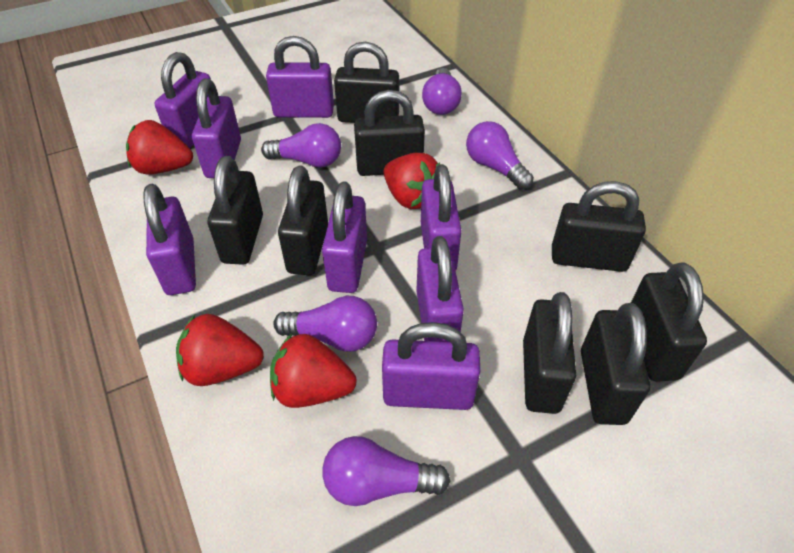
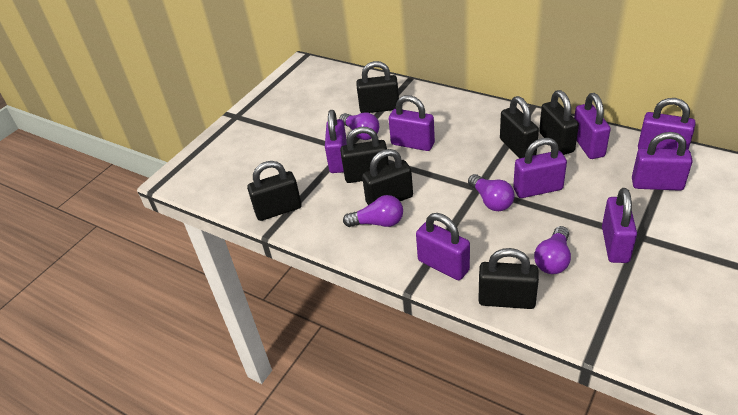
black padlock: [208,156,263,265] [278,165,328,275] [334,42,399,123] [354,90,425,176] [523,292,576,414] [552,181,646,272] [581,303,650,425] [631,262,707,382] = 8 -> [247,161,302,221] [340,127,389,183] [356,61,399,113] [362,149,413,205] [478,248,539,309] [500,96,539,158] [539,90,579,155] = 7
purple light bulb: [261,123,341,168] [273,296,377,352] [322,436,450,506] [422,68,462,115] [466,121,534,190] = 5 -> [339,112,379,140] [343,195,403,227] [468,174,514,211] [534,226,571,274] = 4
red strawberry: [126,120,193,174] [176,314,264,386] [270,334,357,408] [384,153,440,209] = 4 -> none = 0

